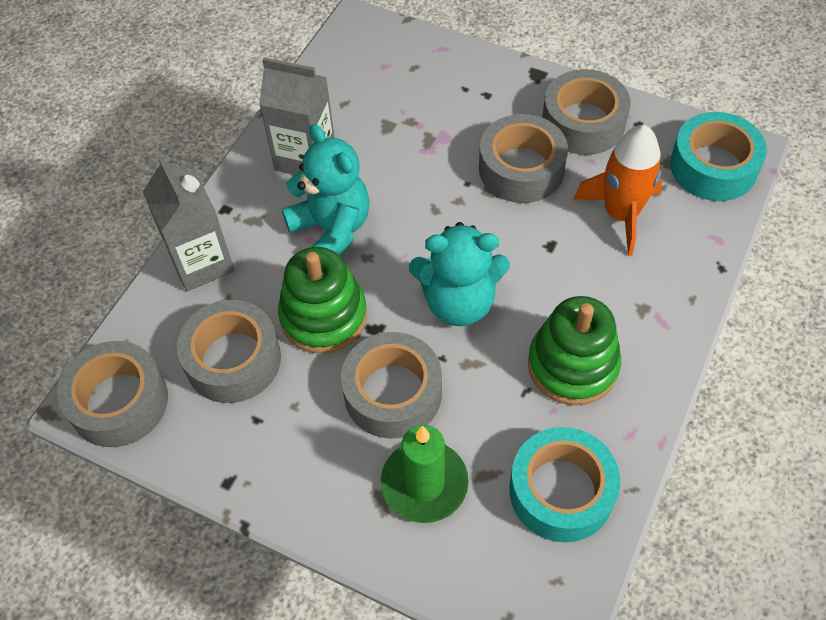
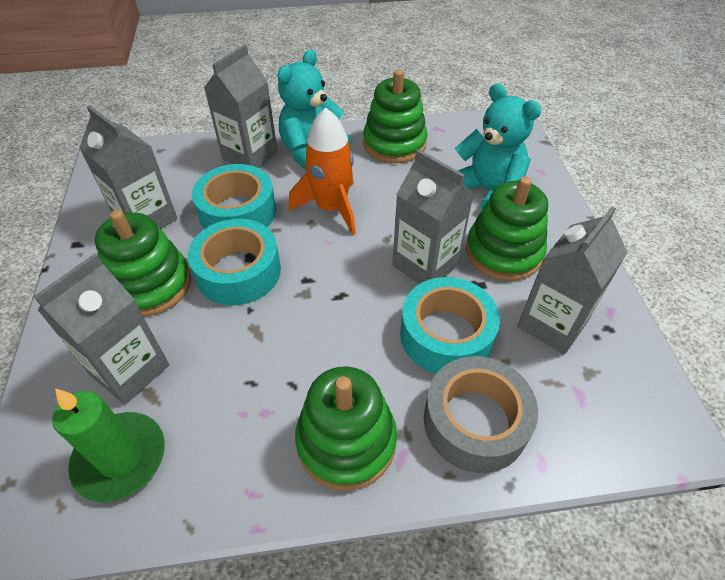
green stacking toy: [278,247,367,354] [528,296,621,405] = 2 -> [95,210,191,317] [295,366,397,491] [363,70,428,163] [466,176,548,281] = 4
grey carton: [143,155,235,291] [259,57,335,175] = 2 -> [33,253,169,405] [79,105,177,229] [204,44,278,168] [392,149,474,284] [517,207,628,354] = 5
grey tape: [57,341,168,447] [177,300,281,403] [341,332,442,439] [479,114,568,203] [542,69,631,155] = 5 -> [424,356,538,473] = 1
turquoise tape: [509,427,620,542] [670,112,767,201] = 2 -> [188,219,281,305] [192,164,276,229] [400,277,500,374] = 3

